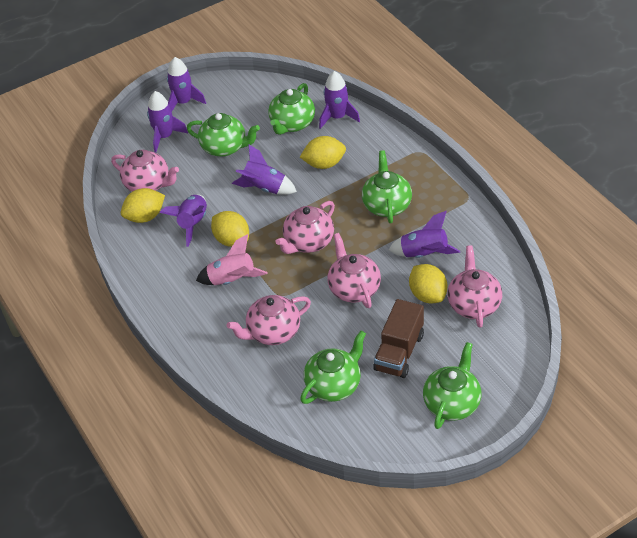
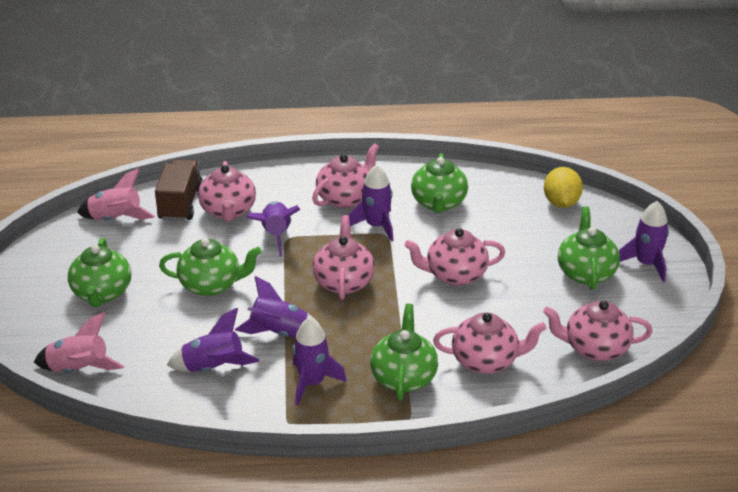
pink rocket: [196,234,268,285] = 1 -> [34,312,124,373] [77,168,155,220] = 2
pink teapot: [111,150,179,192] [227,295,311,345] [276,201,335,254] [327,233,381,308] [448,245,502,328] = 5 -> [198,161,256,221] [312,143,379,208] [313,215,375,300] [404,228,505,286] [433,313,547,374] [543,300,653,361] = 6
yellow lemon: [121,188,165,223] [211,211,249,247] [300,136,346,169] [409,264,447,303] = 4 -> [544,167,583,208] = 1

